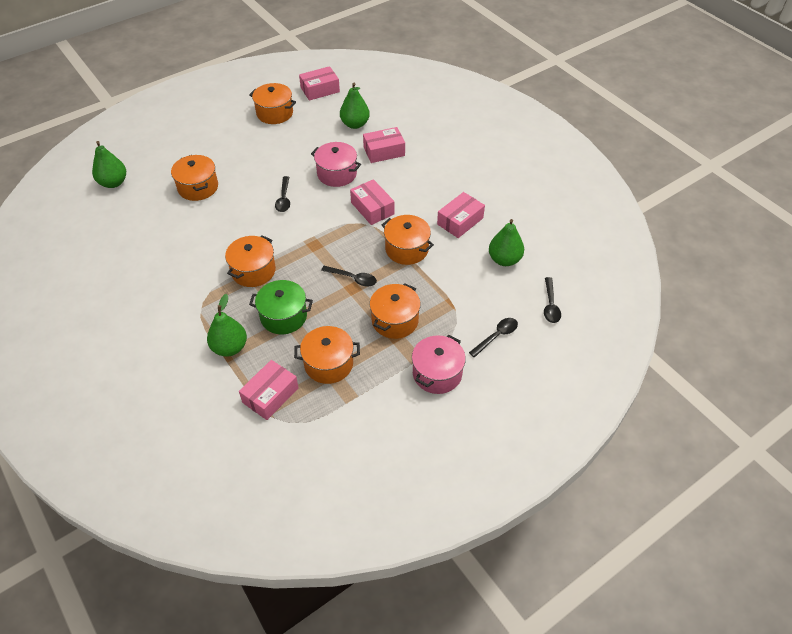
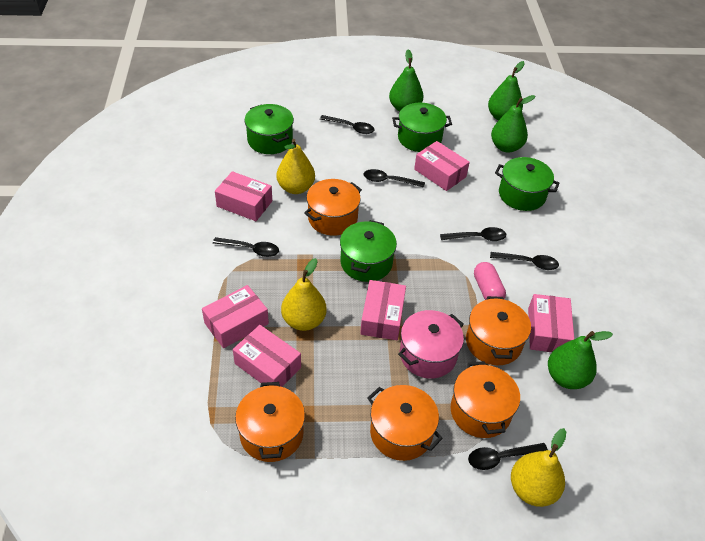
black spoon: [275,176,290,212] [321,266,377,287] [469,318,518,358] [544,277,561,323] = 4 -> [213,237,279,257] [320,115,375,134] [364,169,425,188] [440,227,506,241] [468,443,548,470] [490,252,559,270] = 6
green pot: [249,280,313,334] = 1 -> [245,104,294,154] [340,220,397,282] [392,103,452,152] [495,157,560,211] = 4
orange pot: [171,155,218,201] [225,235,276,287] [249,83,296,124] [294,326,360,384] [370,283,421,339] [382,215,434,265] = 6 -> [235,382,305,462] [304,179,362,236] [367,385,443,461] [451,361,520,438] [466,296,531,365] = 5
pink box: [239,360,299,420] [299,66,340,101] [350,179,394,225] [363,127,405,163] [437,192,485,238] = 5 -> [202,285,269,348] [215,171,272,221] [233,325,301,387] [360,280,406,340] [414,141,470,191] [528,294,574,352] = 6
pink capsule: none = 0 -> [474,262,506,300] = 1
pink pot: [311,142,361,187] [412,335,466,394] = 2 -> [398,310,464,378] = 1
yellow pear: none = 0 -> [276,139,315,194] [281,258,327,331] [511,428,566,507] = 3

